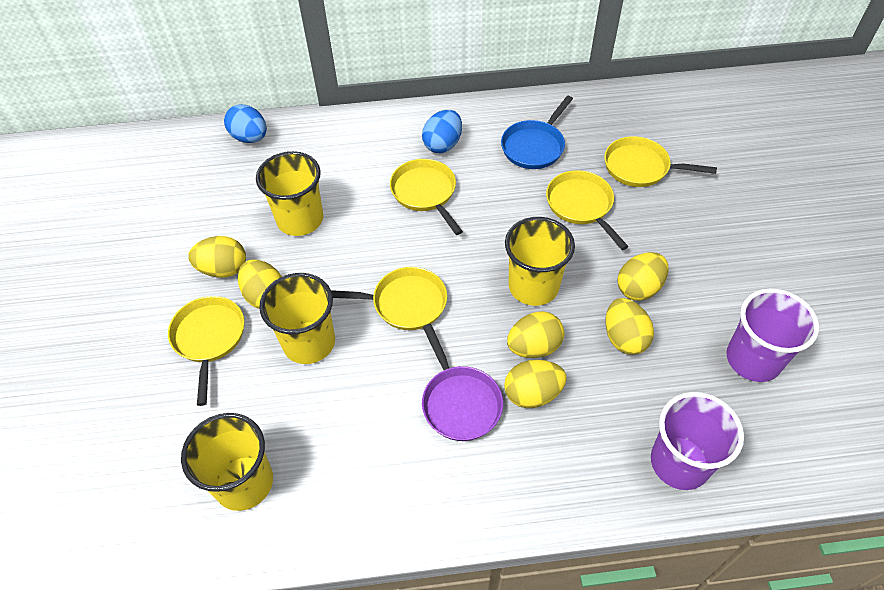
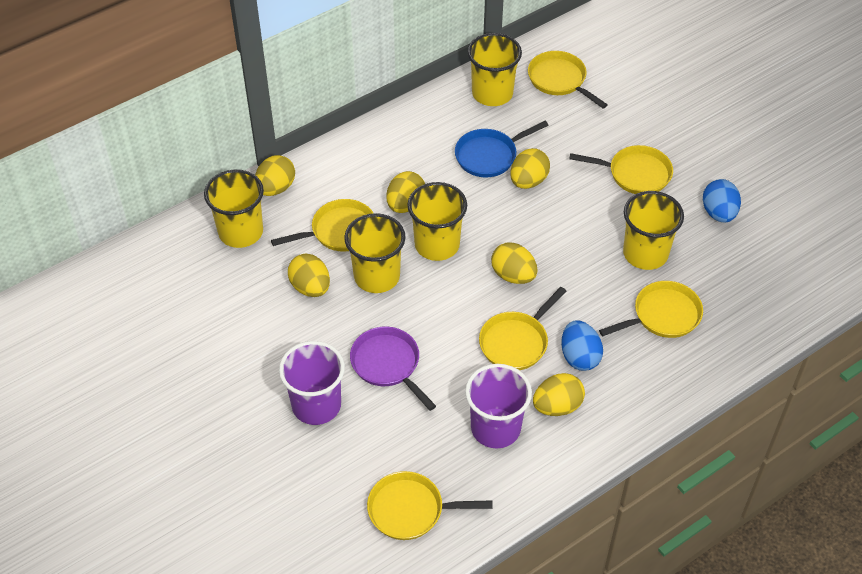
yellow cup: [181,413,273,511] [256,151,323,236] [259,273,335,364] [505,217,575,306] = 4 -> [204,169,264,248] [344,213,406,293] [407,182,467,261] [467,33,522,106] [623,191,684,270] = 5
yellow pan: [168,296,244,406] [331,267,447,330] [390,159,463,235] [546,170,629,250] [604,136,717,187] = 5 -> [271,199,374,252] [367,471,493,540] [479,287,566,370] [528,51,608,108] [569,145,673,194] [599,281,703,338] = 6

